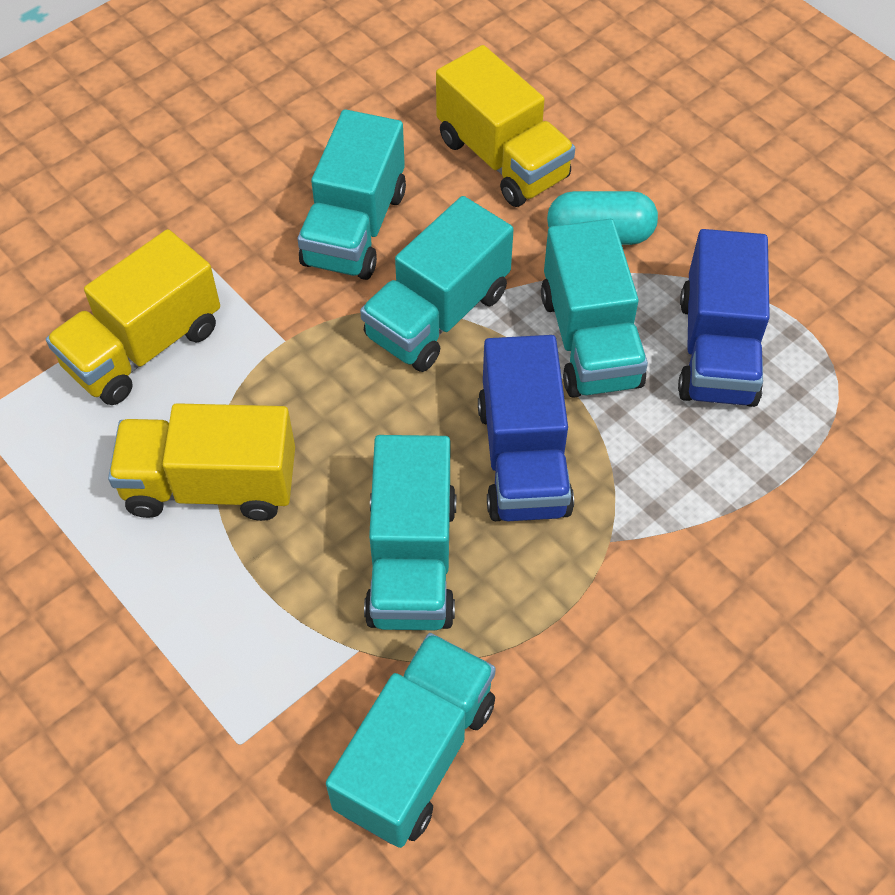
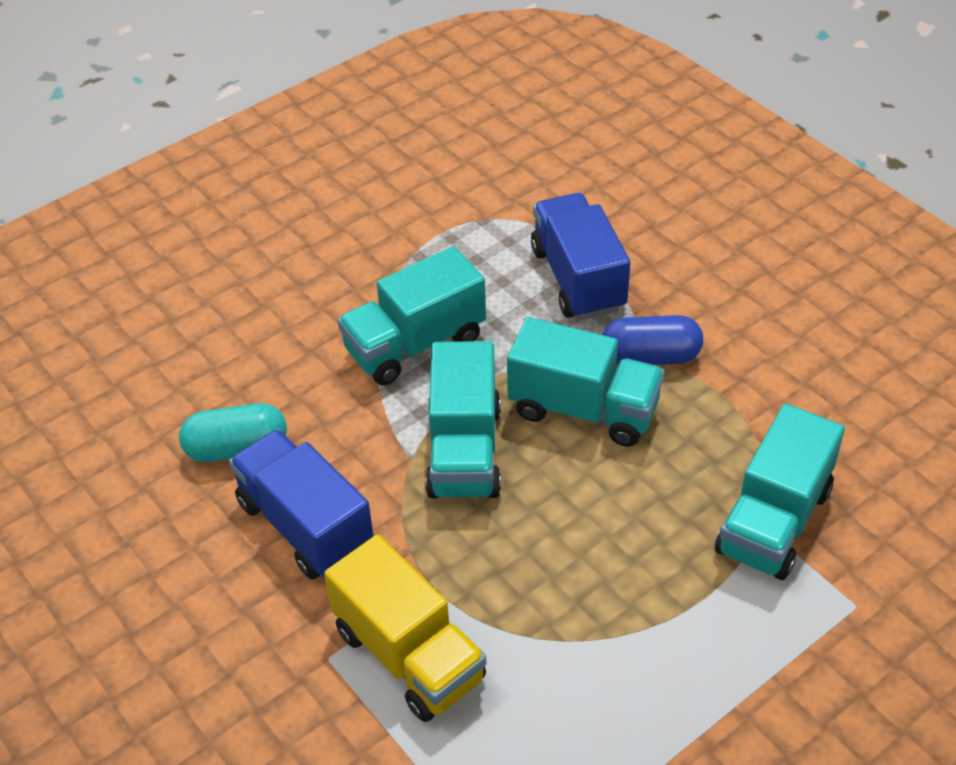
blue capsule: none = 0 -> [602,315,703,365] = 1
turquoise truck: [297,109,406,280] [326,633,496,848] [360,196,514,372] [364,435,456,630] [541,219,648,398] = 5 -> [338,246,486,385] [425,341,501,499] [507,317,664,447] [715,403,845,580] = 4
yellow truck: [46,229,220,405] [108,403,295,521] [436,45,575,207] = 3 -> [324,534,486,722] = 1

